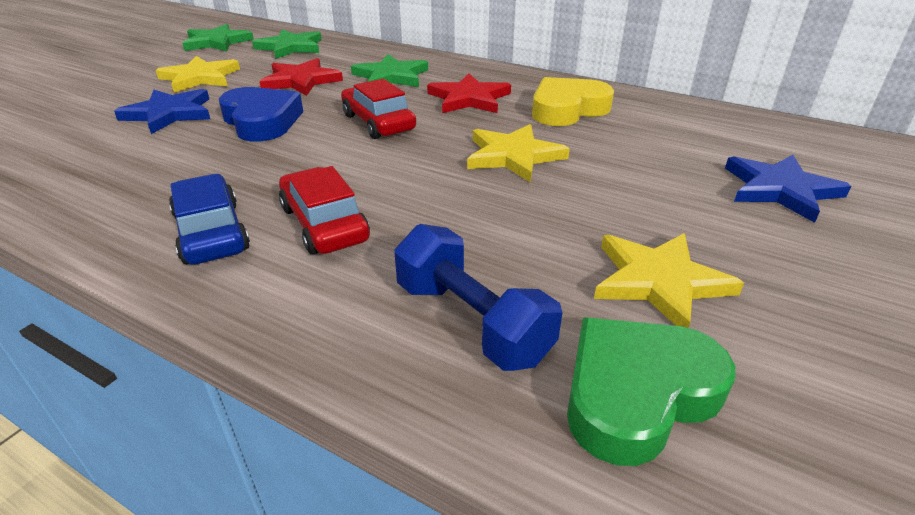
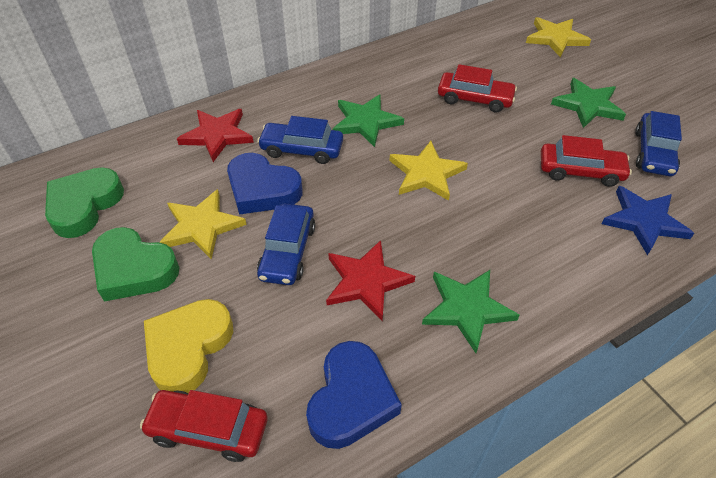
blue car: [169,174,250,264] = 1 -> [257,116,343,164] [257,204,315,285] [635,111,682,176] = 3
blue dumbbell: [394,224,562,371] = 1 -> none = 0
blue heart: [219,87,303,142] = 1 -> [227,153,303,215] [306,341,402,449] = 2
blue star: [114,89,210,134] [725,155,851,223] = 2 -> [601,186,694,255] = 1
green heart: [567,317,735,466] = 1 -> [45,167,124,238] [92,227,179,302] = 2
red car: [279,166,370,254] [341,79,416,139] = 2 -> [140,390,267,462] [438,64,517,112] [541,135,632,187] = 3

